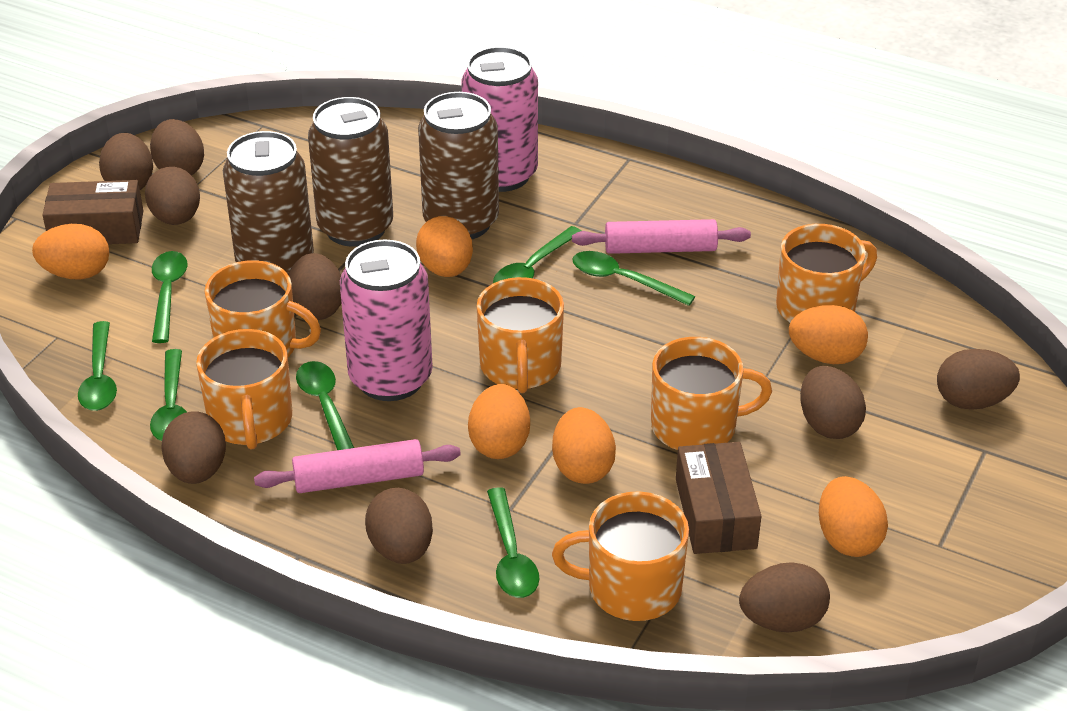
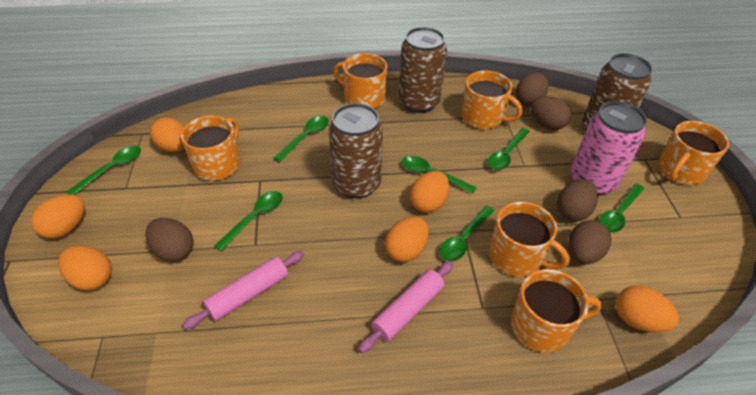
brown box: [42,180,143,244] [676,442,761,554] = 2 -> none = 0
brown egg: [99,133,153,190] [145,167,200,225] [150,119,204,175] [161,411,226,484] [288,253,341,320] [365,488,433,564] [739,562,830,632] [800,366,866,439] [937,349,1020,410] = 9 -> [146,218,194,262] [516,73,549,106] [531,96,571,130] [557,179,598,221] [568,220,611,264] = 5
pink can: [340,240,433,401] [462,46,538,192] = 2 -> [570,101,647,195] = 1

